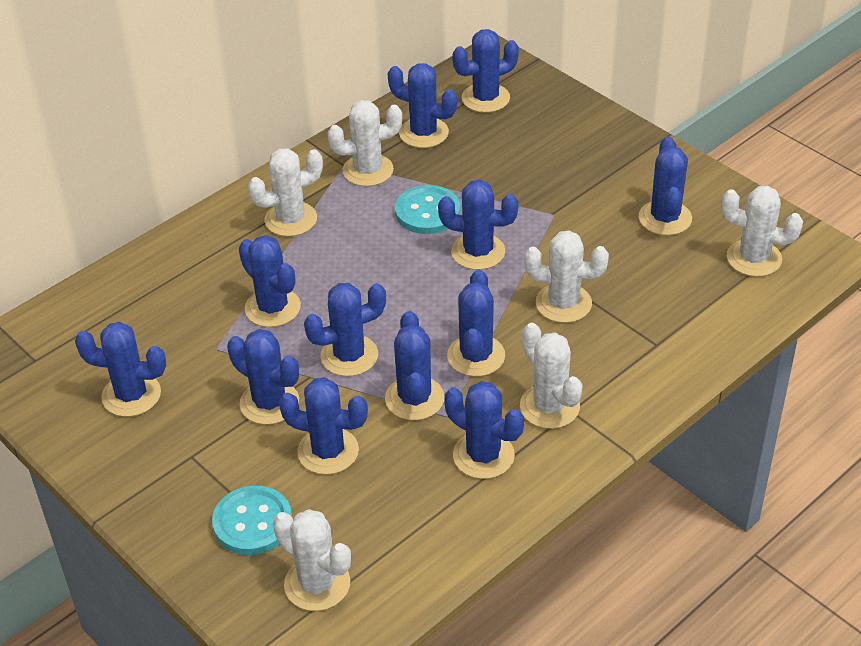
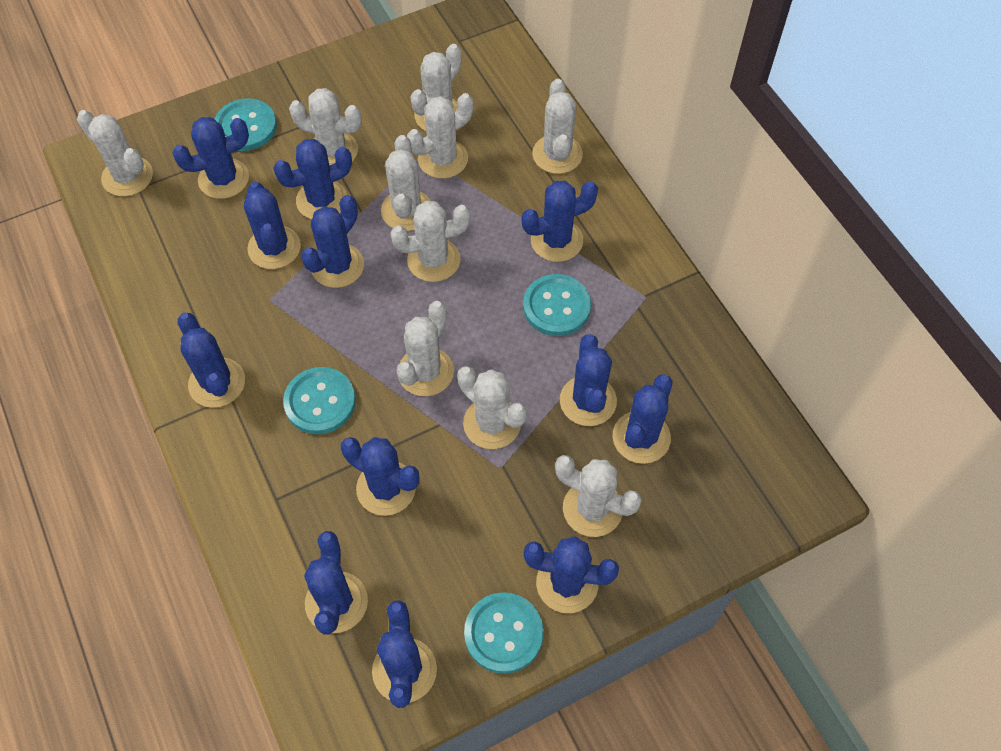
turquoise button: [212,485,292,555] [395,185,460,234] = 2 -> [215,98,277,151] [283,367,356,434] [464,592,544,674] [523,274,591,336] = 4
white cactus: [248,148,323,237] [273,509,351,611] [327,100,402,186] [520,323,583,429] [524,230,609,323] [721,186,803,277] = 6 -> [77,110,153,196] [289,88,362,166] [381,135,431,231] [391,201,471,282] [396,301,454,396] [407,93,473,179] [411,44,462,131] [457,366,527,449] [532,79,583,174] [555,455,642,537] = 10

